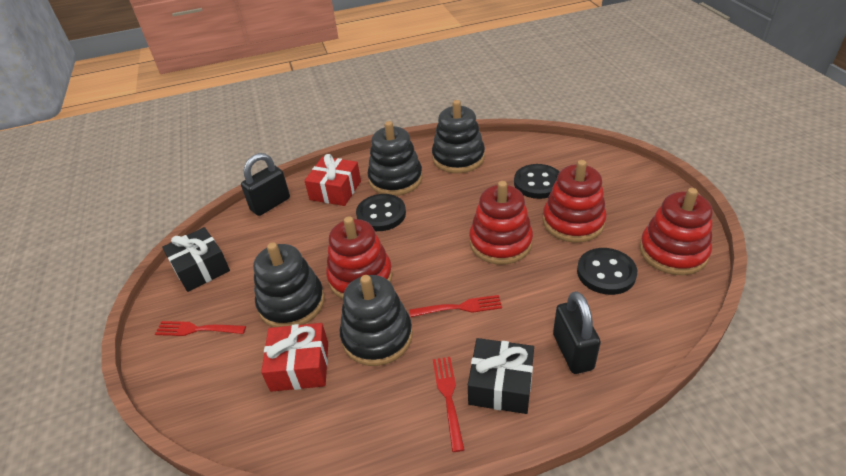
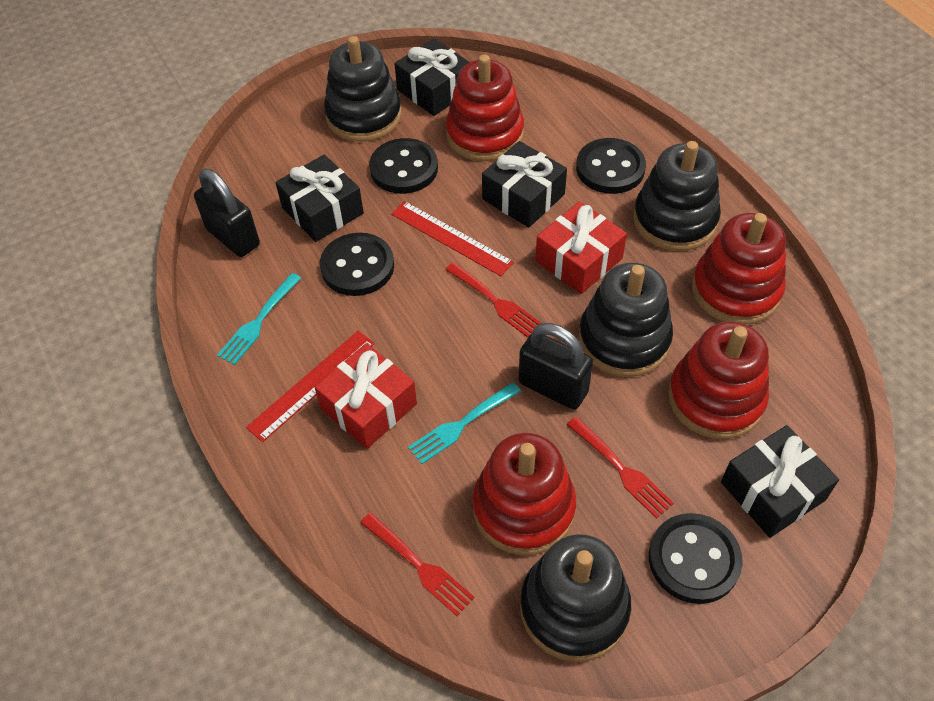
black button: [356,194,406,231] [514,164,559,199] [577,248,637,295] = 3 -> [320,233,394,296] [369,138,438,194] [576,138,646,194] [649,513,743,604] = 4
black gift: [162,227,230,292] [468,338,534,414] = 2 -> [275,155,364,242] [394,38,470,116] [482,141,567,227] [721,425,839,538] = 4
red ruler: none = 0 -> [246,331,375,442] [391,201,514,276] = 2
turquoise fork: none = 0 -> [217,273,301,365] [408,382,521,464] = 2

